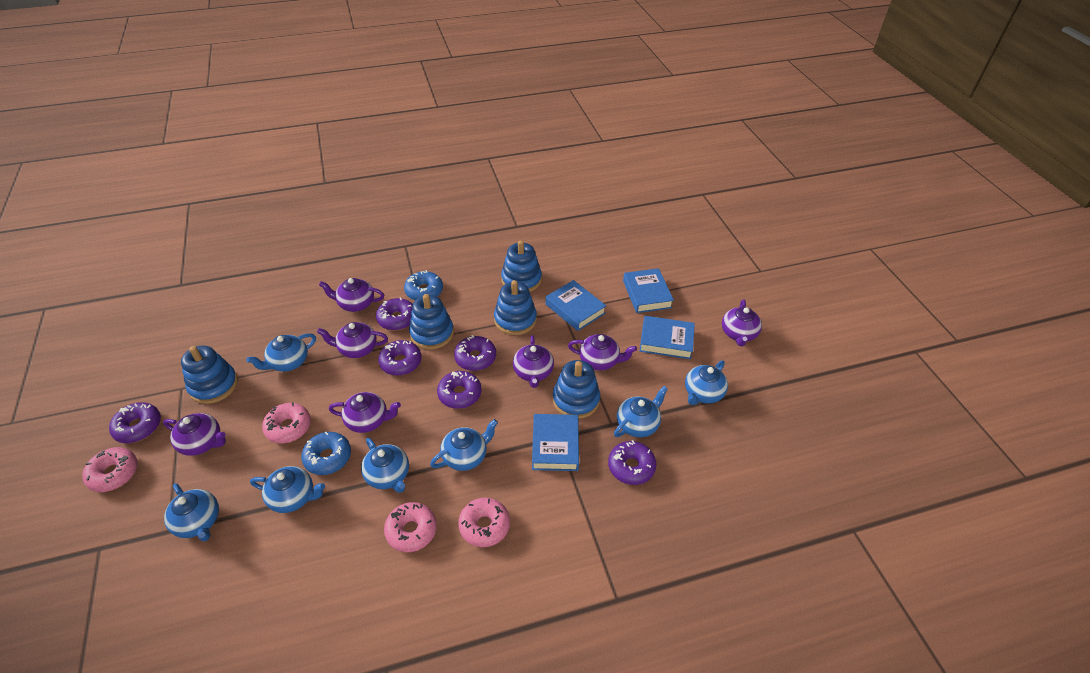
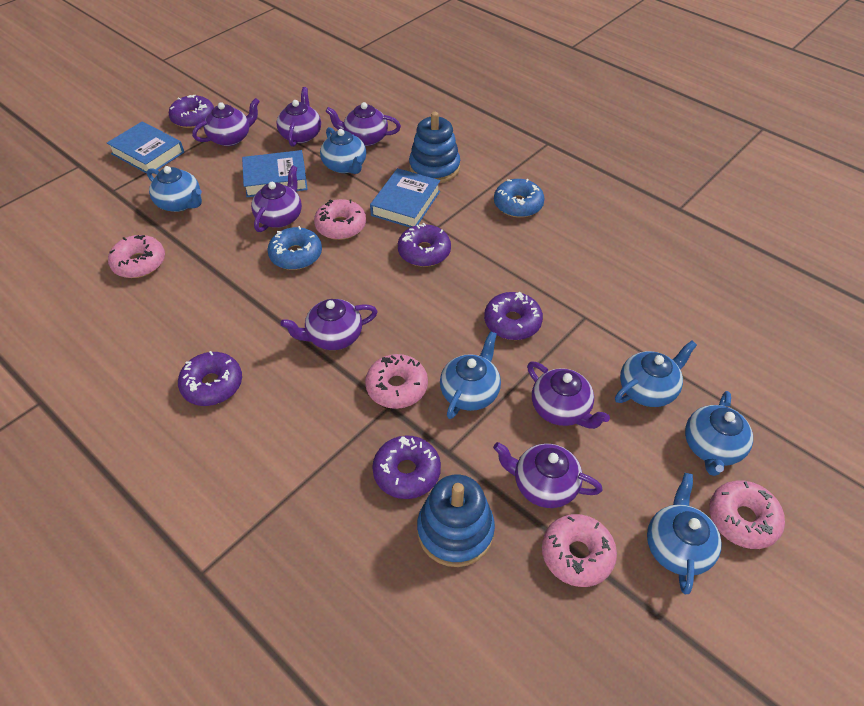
blue book: [532,414,579,471] [546,280,606,331] [623,268,674,313] [640,316,695,359] = 4 -> [107,122,184,174] [242,150,308,197] [370,168,440,227] = 3
blue stacking toy: [181,346,238,404] [409,294,454,349] [494,280,537,335] [501,240,542,292] [553,360,600,419] = 5 -> [409,112,460,183] [417,475,495,567] = 2
blue teapot: [164,483,219,541] [246,333,316,372] [250,466,325,513] [361,438,409,493] [430,419,498,471] [614,386,668,437] [685,360,728,405] = 7 -> [147,166,202,212] [320,127,366,174] [440,331,501,419] [615,341,697,407] [647,473,722,594] [685,391,753,476] = 6
pink donut: [82,447,138,492] [262,403,311,444] [384,502,437,552] [458,498,510,547] = 4 -> [108,235,165,278] [314,199,366,240] [365,354,428,409] [542,514,617,587] [709,480,785,549] = 5
purple donut: [109,402,161,443] [376,297,413,330] [378,340,422,376] [437,371,482,409] [454,335,496,371] [608,440,656,485] = 6 -> [169,95,214,128] [178,351,242,406] [372,435,441,499] [398,223,451,267] [484,292,543,340] = 5

